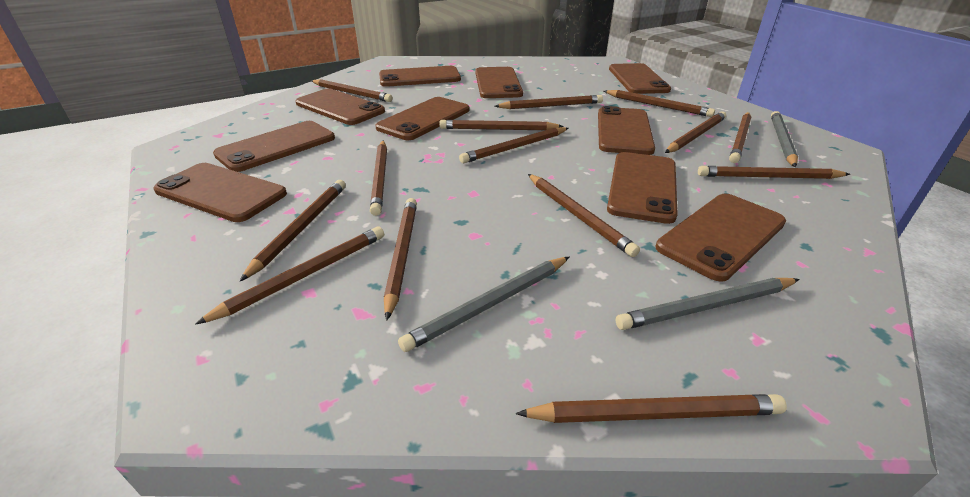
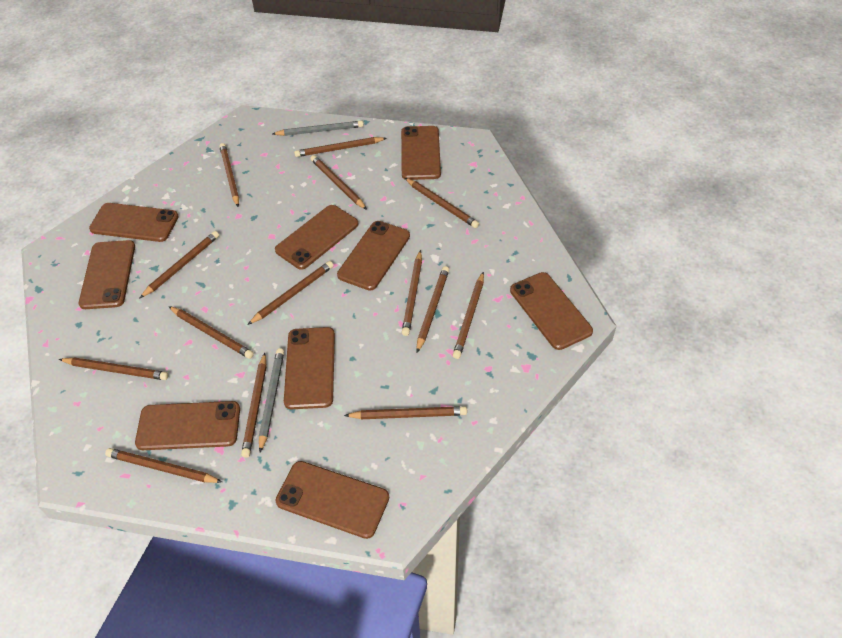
brown phone: [154,163,287,222] [213,121,335,172] [295,89,385,125] [375,97,469,140] [379,66,461,87] [475,67,523,98] [598,106,655,155] [607,152,678,224] [609,63,671,94] [656,193,786,282] = 10 -> [79,240,135,309] [89,203,179,242] [135,401,240,450] [275,205,358,270] [276,461,389,539] [284,327,335,409] [337,221,410,291] [401,126,441,180] [510,272,593,350] = 9
grey pencil: [398,257,569,352] [616,278,800,330] [771,111,798,167] = 3 -> [259,348,284,453] [272,121,364,136] = 2

